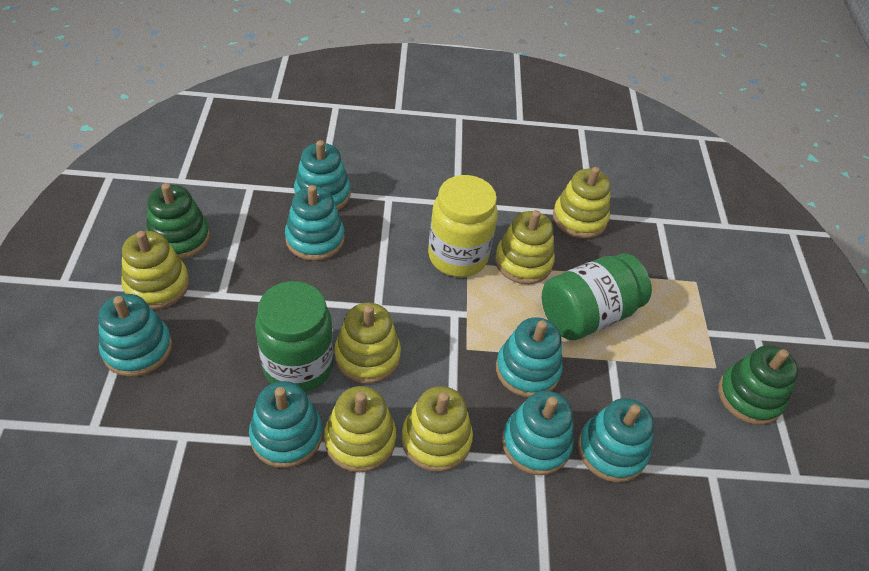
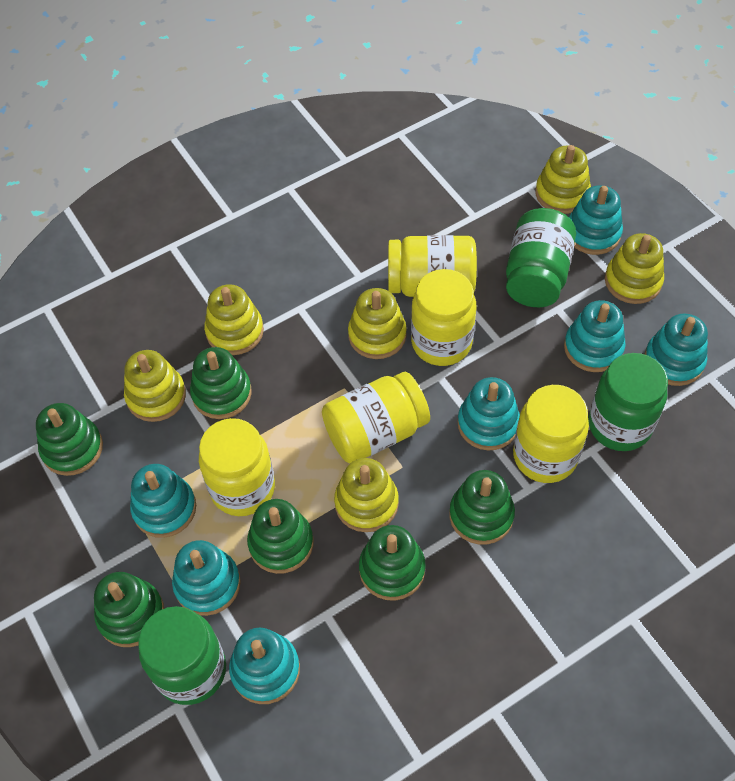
green jar: [255,281,333,392] [542,253,652,340] = 2 -> [138,606,226,705] [506,208,576,307] [589,353,668,451] = 3
green stacking toy: [146,183,210,260] [718,345,798,425] = 2 -> [36,403,103,476] [94,572,164,647] [190,347,252,419] [247,499,313,574] [359,525,426,601] [449,470,515,545] = 6
yellow jar: [428,175,498,277] = 1 -> [199,418,275,516] [322,372,430,463] [388,235,477,297] [411,269,477,366] [513,385,589,483] = 5

